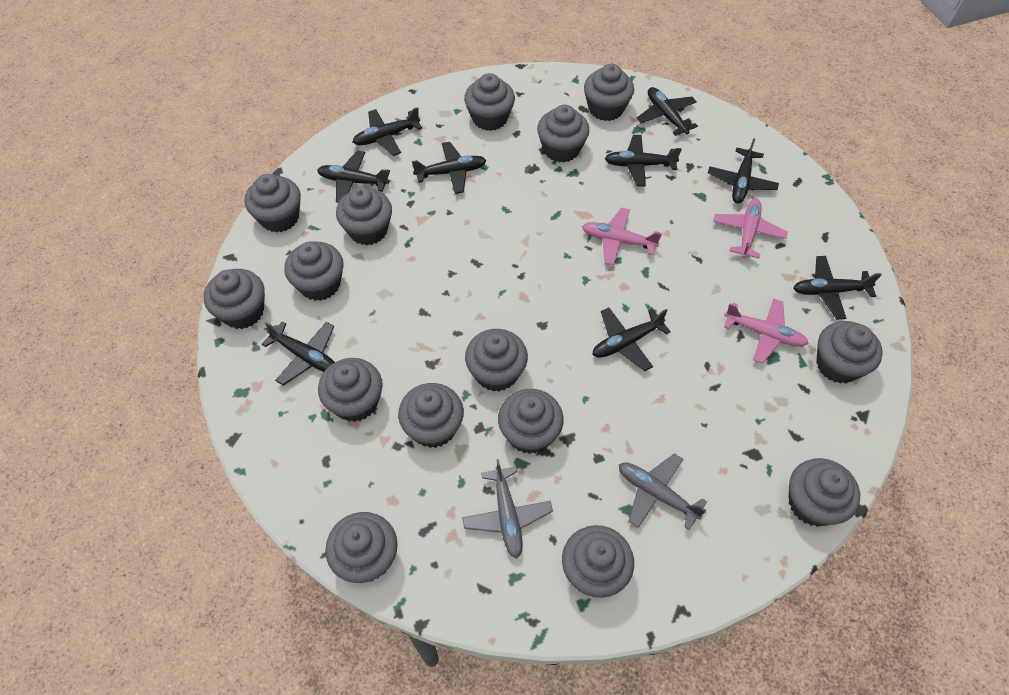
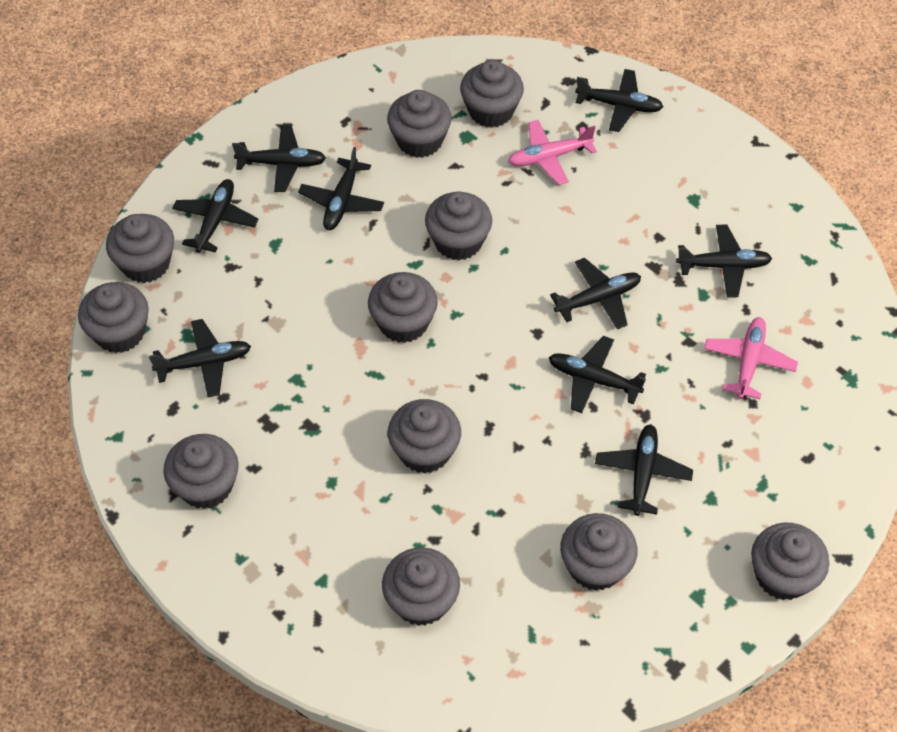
grey cupcake: [204,269,265,329] [245,174,301,233] [284,242,343,301] [318,358,383,422] [325,512,398,583] [336,186,392,245] [398,383,464,448] [464,73,515,131] [465,329,528,391] [498,389,564,454] [537,105,590,163] [562,525,634,598] [584,64,634,121] [788,458,860,526] [816,321,883,383] = 15 -> [78,282,149,353] [106,214,174,283] [163,434,239,509] [368,272,438,343] [382,547,460,626] [387,90,452,158] [388,399,461,474] [425,191,492,260] [460,60,524,128] [560,513,637,591] [751,523,829,600] = 11
grey plane: [462,459,553,558] [619,453,707,530] = 2 -> none = 0
pink plane: [582,207,662,265] [713,198,788,258] [724,299,809,363] = 3 -> [508,120,597,185] [704,317,798,399] = 2

